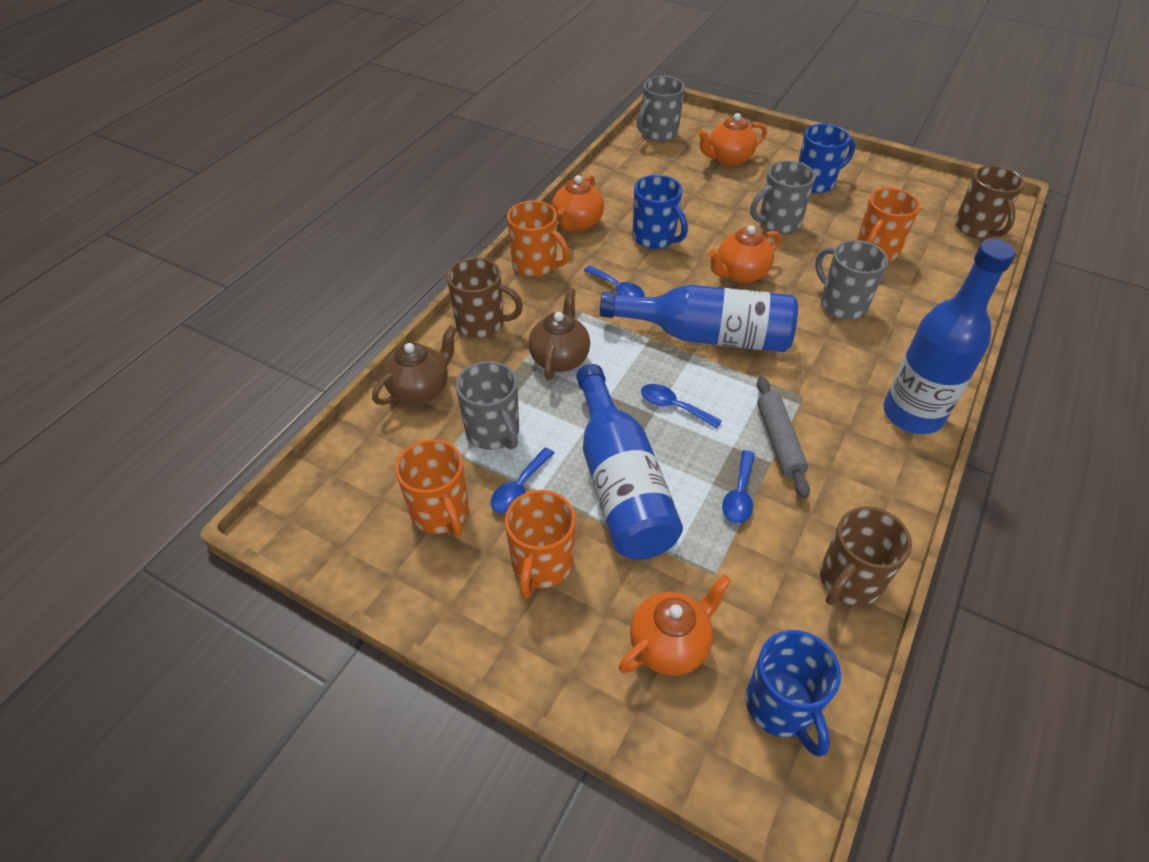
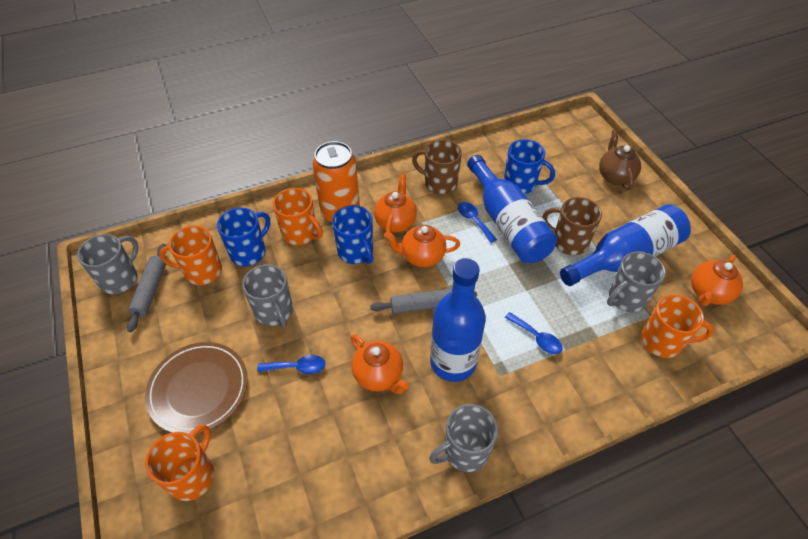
blue spoon: [491,447,554,513] [584,266,645,297] [641,384,722,429] [722,450,755,524] = 4 -> [257,355,325,374] [458,202,497,243] [505,312,562,354] = 3
brown mug: [447,257,523,338] [820,507,912,606] [955,165,1024,239] = 3 -> [412,139,462,194] [542,197,602,255] = 2
brown plate: none = 0 -> [145,342,248,434] = 1
brown teapot: [372,325,457,405] [528,288,590,380] = 2 -> [599,130,641,190] = 1
grey rolling pin: [757,376,810,498] = 1 -> [127,244,166,332] [370,288,477,314] = 2
orange can: none = 0 -> [312,141,360,223] = 1

